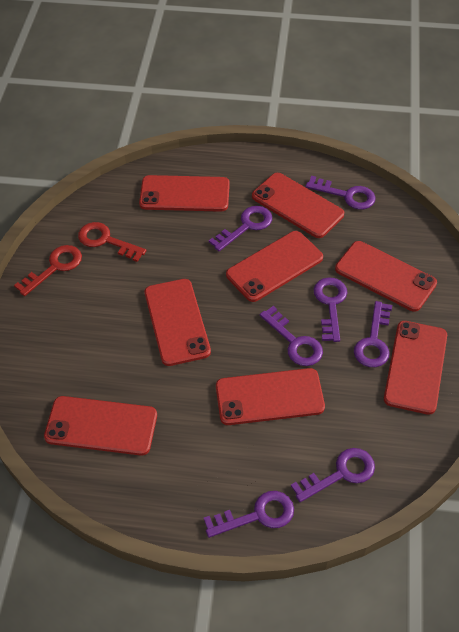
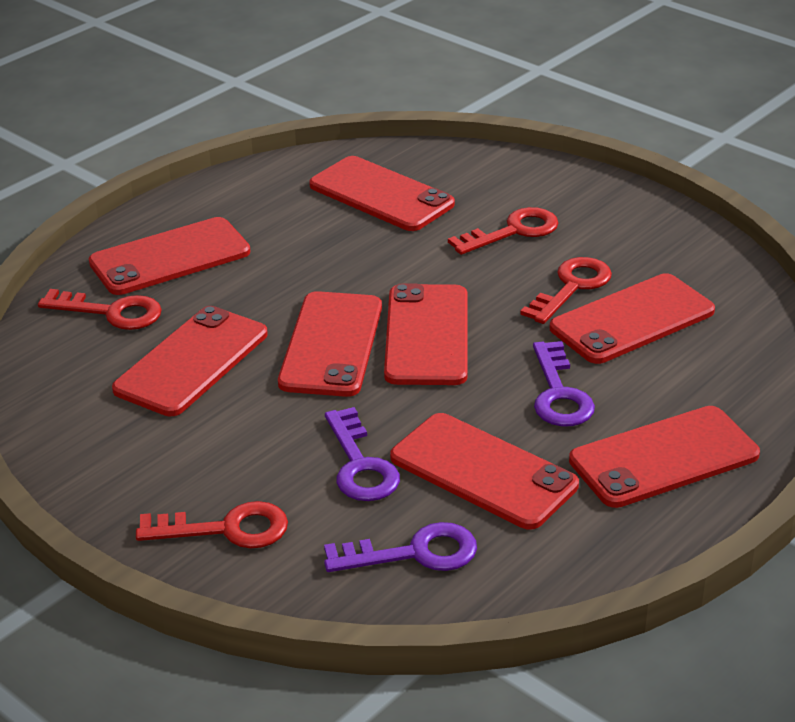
purple key: [204,491,294,538] [209,206,272,251] [260,306,323,366] [291,448,375,502] [305,176,376,209] [313,277,347,342] [354,301,392,367] = 7 -> [324,522,477,572] [325,407,400,501] [533,341,595,426] = 3
red key: [14,245,82,296] [78,222,146,262] = 2 -> [38,289,162,330] [136,501,288,548] [448,207,558,255] [520,257,612,324] = 4

